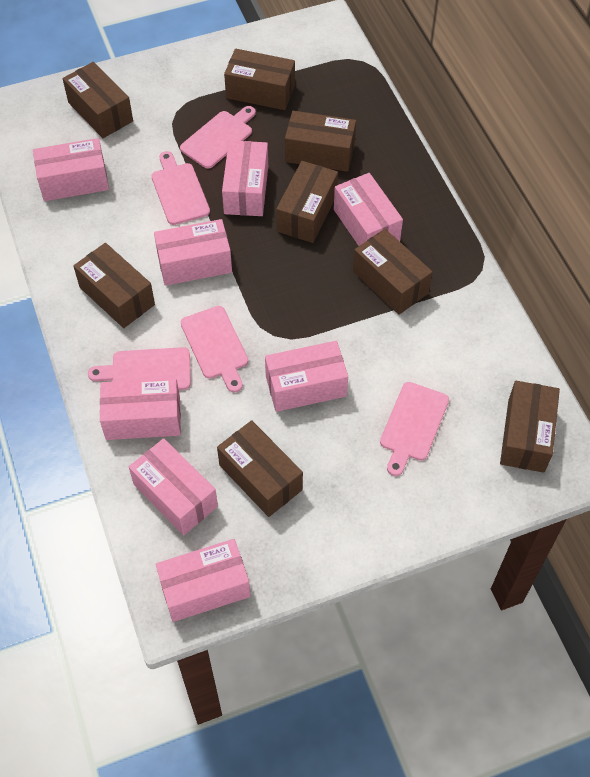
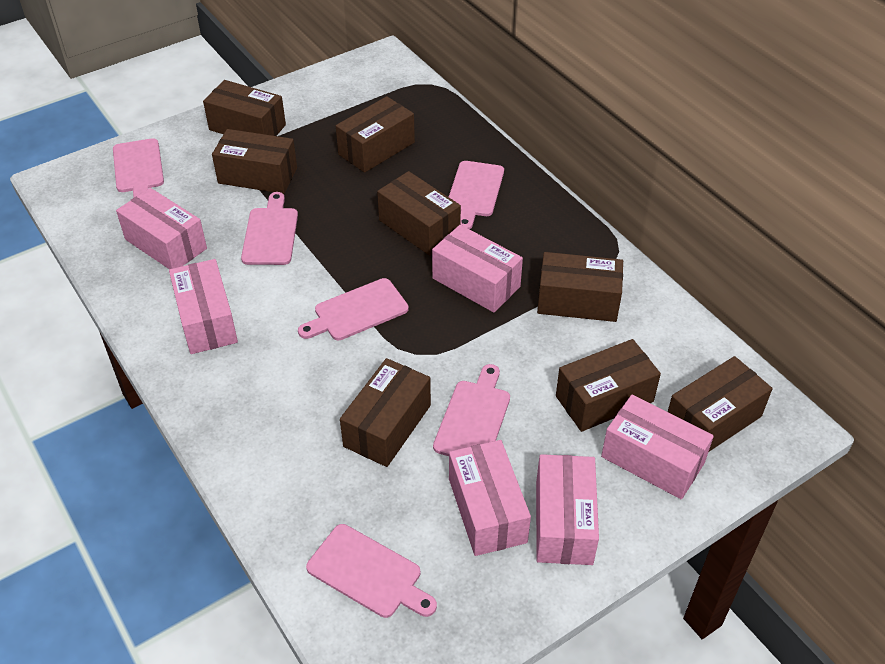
pink box: [33,138,109,201] [100,378,181,440] [129,438,218,535] [154,219,232,286] [155,539,251,622] [222,140,268,216] [265,341,348,412] [334,173,403,246] = 8 -> [116,188,207,269] [169,259,238,354] [432,225,523,313] [449,440,531,556] [536,454,599,565] [601,395,714,499] = 6
pink cutting board: [88,347,191,390] [151,151,210,225] [180,106,256,169] [181,306,248,393] [380,382,449,476] = 5 -> [113,138,164,197] [241,192,298,265] [298,278,409,340] [306,524,437,618] [433,364,510,456] [449,161,504,229] = 6

